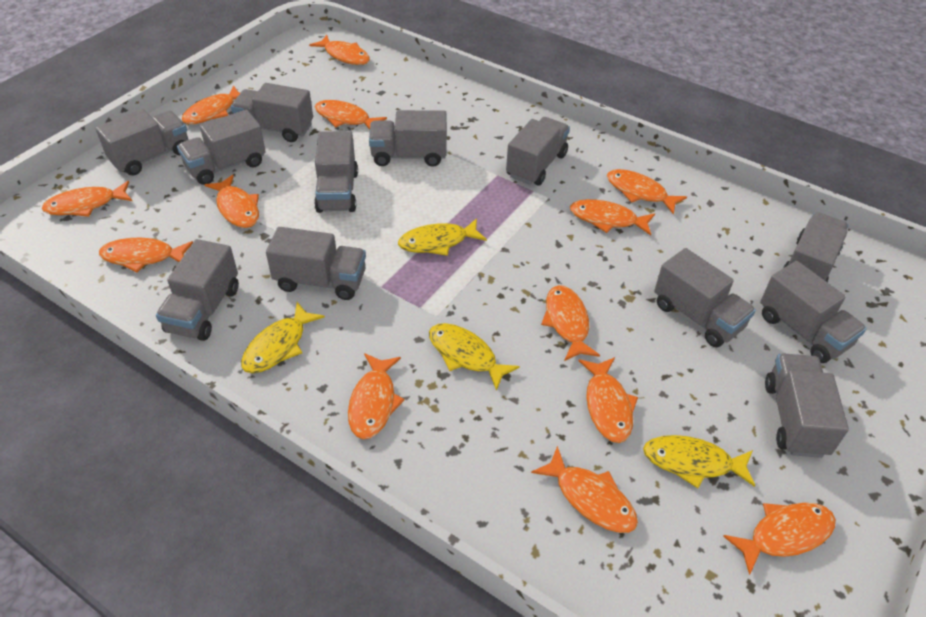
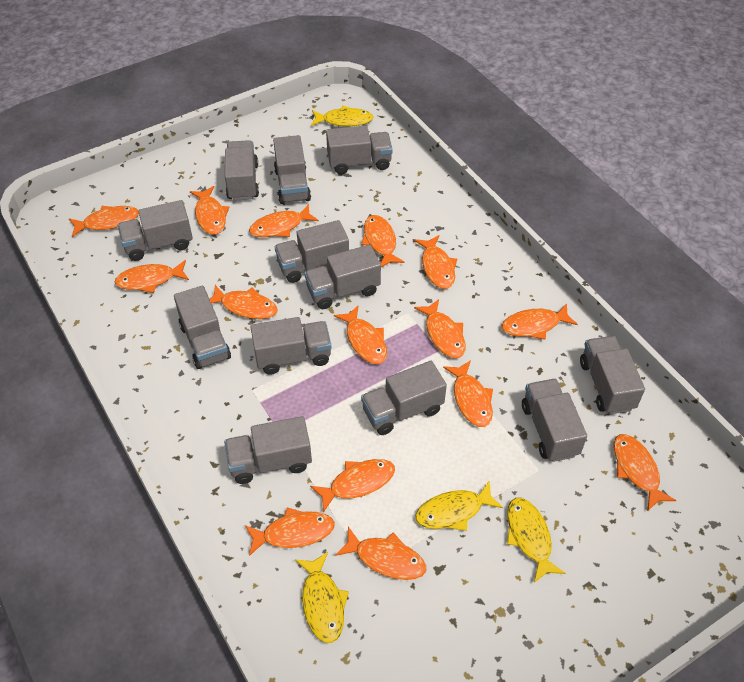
orange fish: [42,181,132,217] [99,238,193,272] [182,85,240,124] [205,175,259,228] [309,35,370,65] [315,100,387,130] [348,353,404,439] [531,446,638,533] [541,285,600,361] [570,199,655,235] [578,357,638,443] [607,169,687,214] [723,503,836,575] = 13 -> [69,206,139,237] [114,260,189,293] [190,186,229,235] [210,285,278,319] [245,507,335,556] [249,204,319,237] [310,459,395,513] [334,306,387,364] [335,527,426,580] [361,215,405,267] [414,235,457,289] [414,299,466,358] [443,360,493,427] [502,304,578,340] [613,434,676,510] = 15

